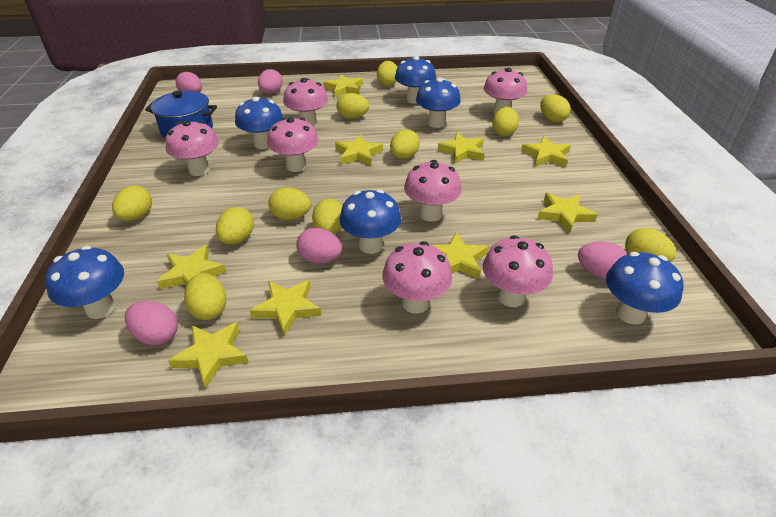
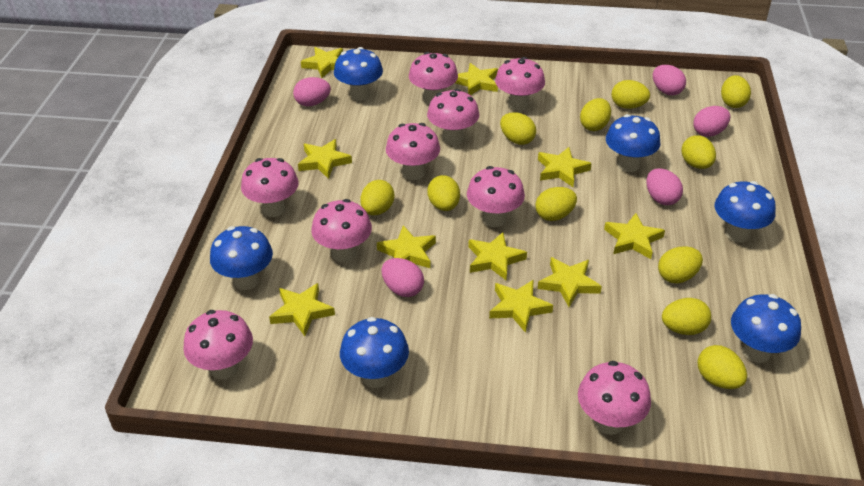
blue pot: [145,91,217,138] = 1 -> none = 0
pink mushroom: [165,121,219,176] [267,117,319,172] [283,78,328,127] [382,242,452,314] [404,160,462,222] [483,235,553,307] [484,68,527,114] = 7 -> [183,310,253,380] [241,158,299,217] [311,199,372,262] [386,123,440,180] [409,52,458,105] [427,89,479,145] [467,166,525,227] [495,57,545,111] [578,361,651,435] = 9
yellow star: [157,245,226,289] [168,322,249,388] [250,280,321,336] [324,74,363,97] [335,135,383,165] [432,233,489,279] [438,132,485,164] [521,136,571,167] [537,193,598,233] = 9 -> [269,283,335,336] [298,139,352,179] [301,47,343,78] [377,225,436,268] [455,63,498,95] [468,232,527,281] [489,280,553,333] [538,147,592,187] [538,257,602,307] [604,213,665,259] = 10

